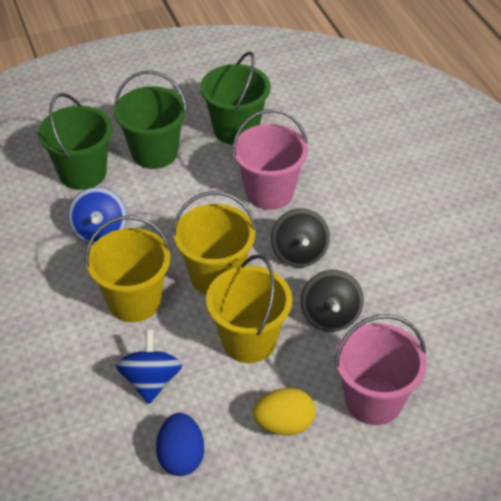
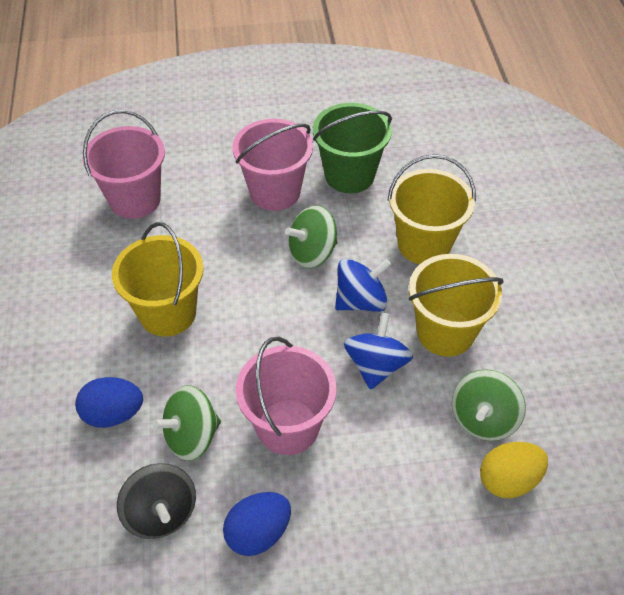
black spinning top: [271,208,330,267] [301,270,364,332] = 2 -> [117,463,196,539] = 1
blue egg: [156,413,204,476] = 1 -> [75,377,143,428] [223,492,291,556] = 2
green bucket: [38,93,112,190] [114,71,187,169] [200,52,271,145] = 3 -> [313,103,392,193] = 1
green spinning top: none = 0 -> [153,385,221,461] [285,206,338,268] [452,369,526,441] = 3
pink bucket: [233,109,308,210] [335,314,427,425] = 2 -> [83,110,165,219] [233,119,313,211] [236,337,336,455] = 3

